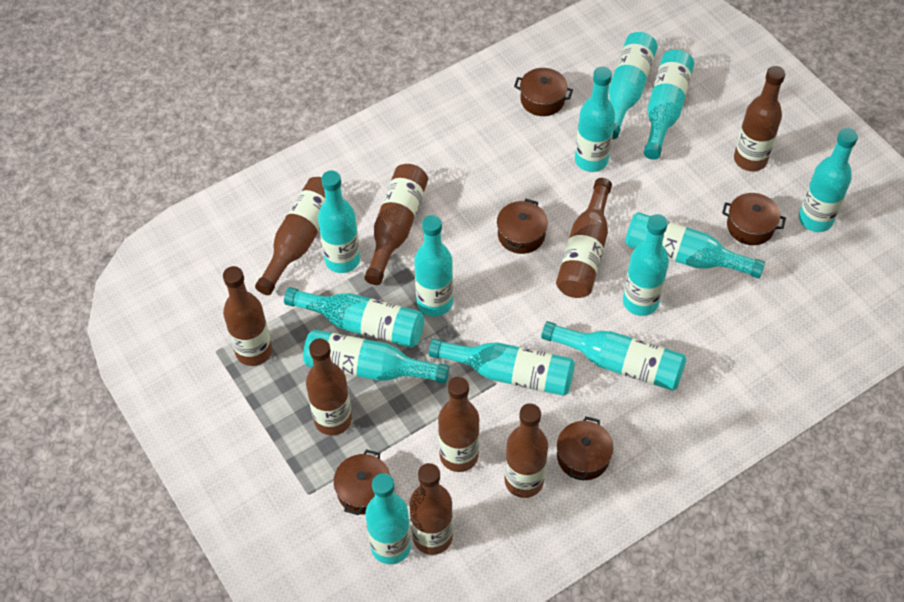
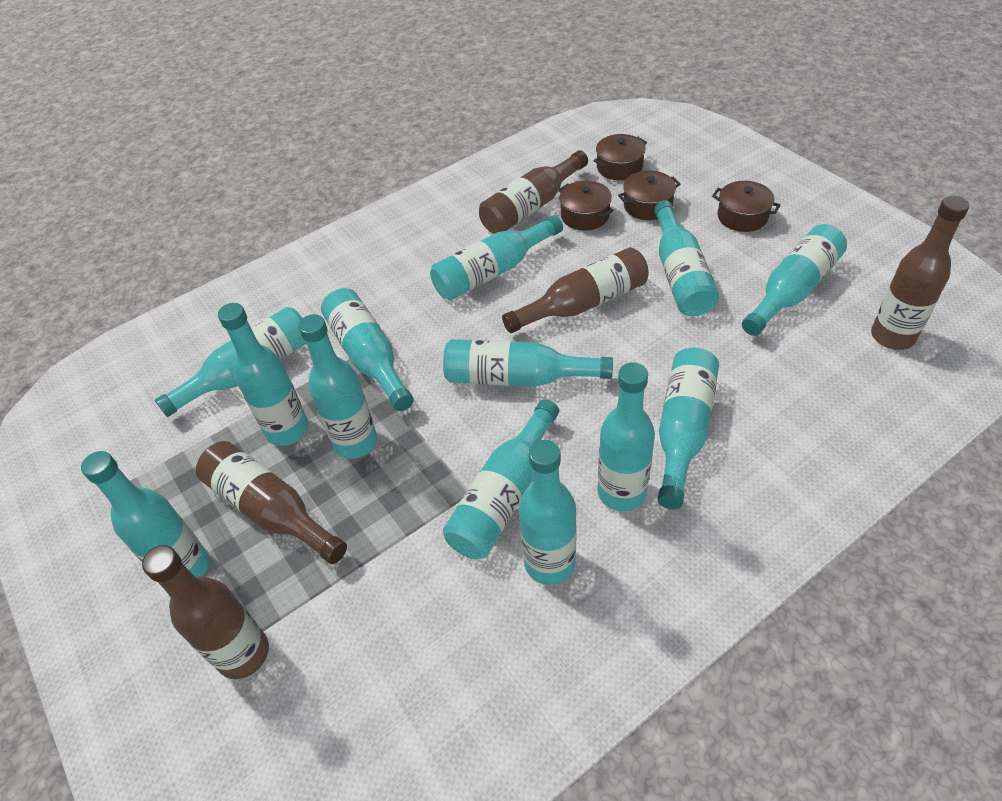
brown bottle: [223,266,272,366] [255,177,325,295] [306,338,352,435] [364,164,428,285] [409,463,453,555] [438,376,480,472] [505,403,548,498] [556,178,612,298] [734,66,785,171] = 9 -> [142,545,269,679] [196,441,347,564] [479,150,588,234] [502,247,649,333] [871,196,969,350] = 5
brown pot: [333,449,390,515] [497,199,548,254] [514,68,573,116] [557,416,614,480] [722,193,786,245] = 5 -> [558,181,614,231] [594,134,647,180] [618,171,680,220] [712,181,780,232] = 4

